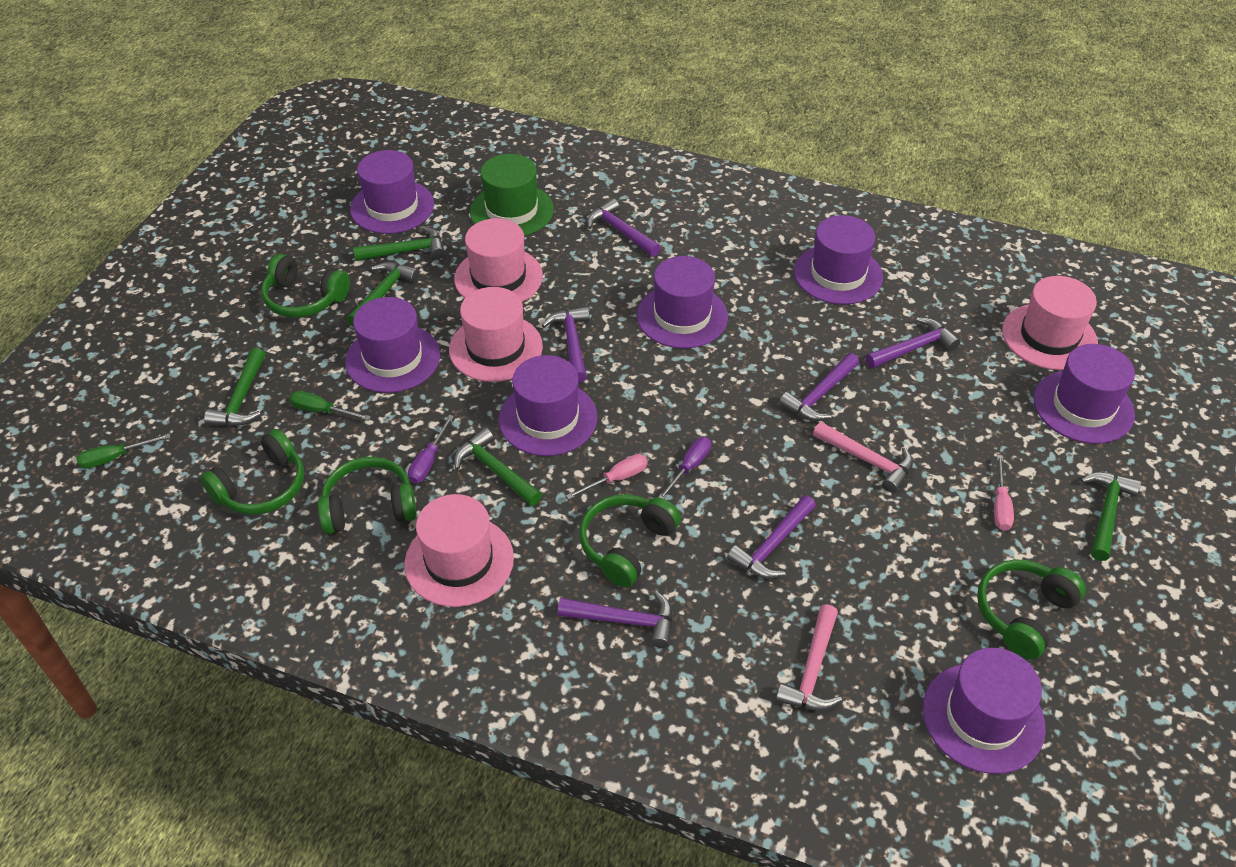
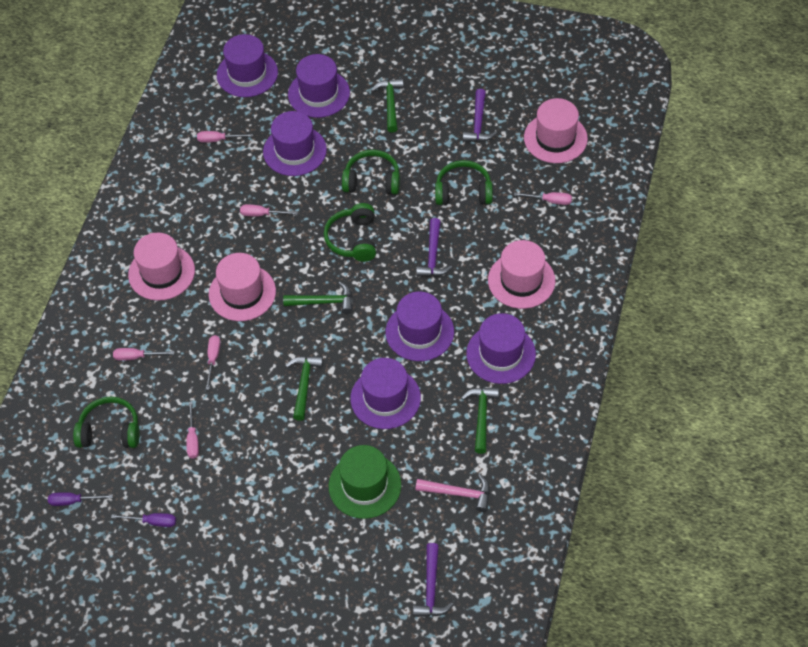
green hammer: [204,348,265,426] [347,262,419,327] [353,226,445,261] [454,428,542,506] [1081,472,1141,561] = 5 -> [283,281,353,314] [285,356,323,421] [371,78,404,133] [461,388,499,454] = 4
green headphones: [200,429,304,515] [261,254,350,318] [318,457,417,534] [579,494,681,587] [977,559,1086,660] = 5 -> [73,396,140,448] [324,203,376,262] [342,150,400,195] [435,160,493,205] = 4
green screwdriver: [76,434,170,469] [289,391,371,420] = 2 -> none = 0
pink hammer: [776,604,842,711] [813,422,913,493] = 2 -> [415,474,490,512] = 1
pink screwdriver: [566,454,648,499] [994,455,1014,531] = 2 -> [113,348,175,361] [187,402,199,459] [197,131,253,143] [206,335,221,390] [240,204,298,217] [514,192,572,205] = 6
purple hammer: [542,307,589,383] [558,591,673,648] [587,198,661,257] [727,495,816,579] [779,353,859,421] [866,317,961,368] = 6 -> [413,543,454,617] [416,218,452,277] [463,89,497,142] = 3
purple hat: [345,297,440,393] [350,150,434,234] [499,355,597,456] [637,256,728,348] [794,215,883,305] [923,648,1046,774] [1034,344,1135,444] = 7 -> [217,34,278,97] [263,111,327,176] [288,54,350,118] [350,358,421,429] [386,292,454,361] [466,313,536,384] = 6

